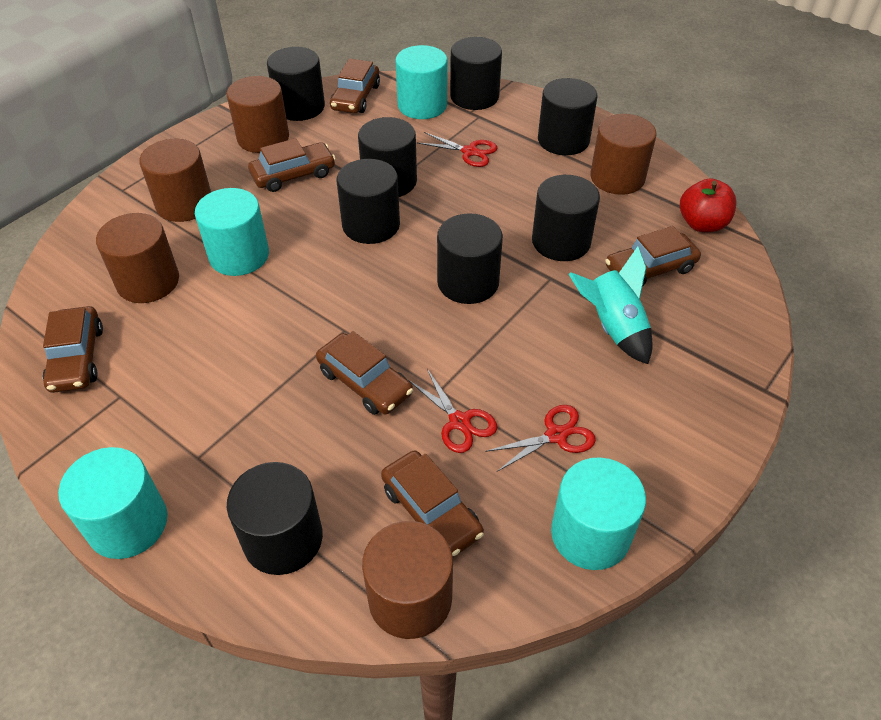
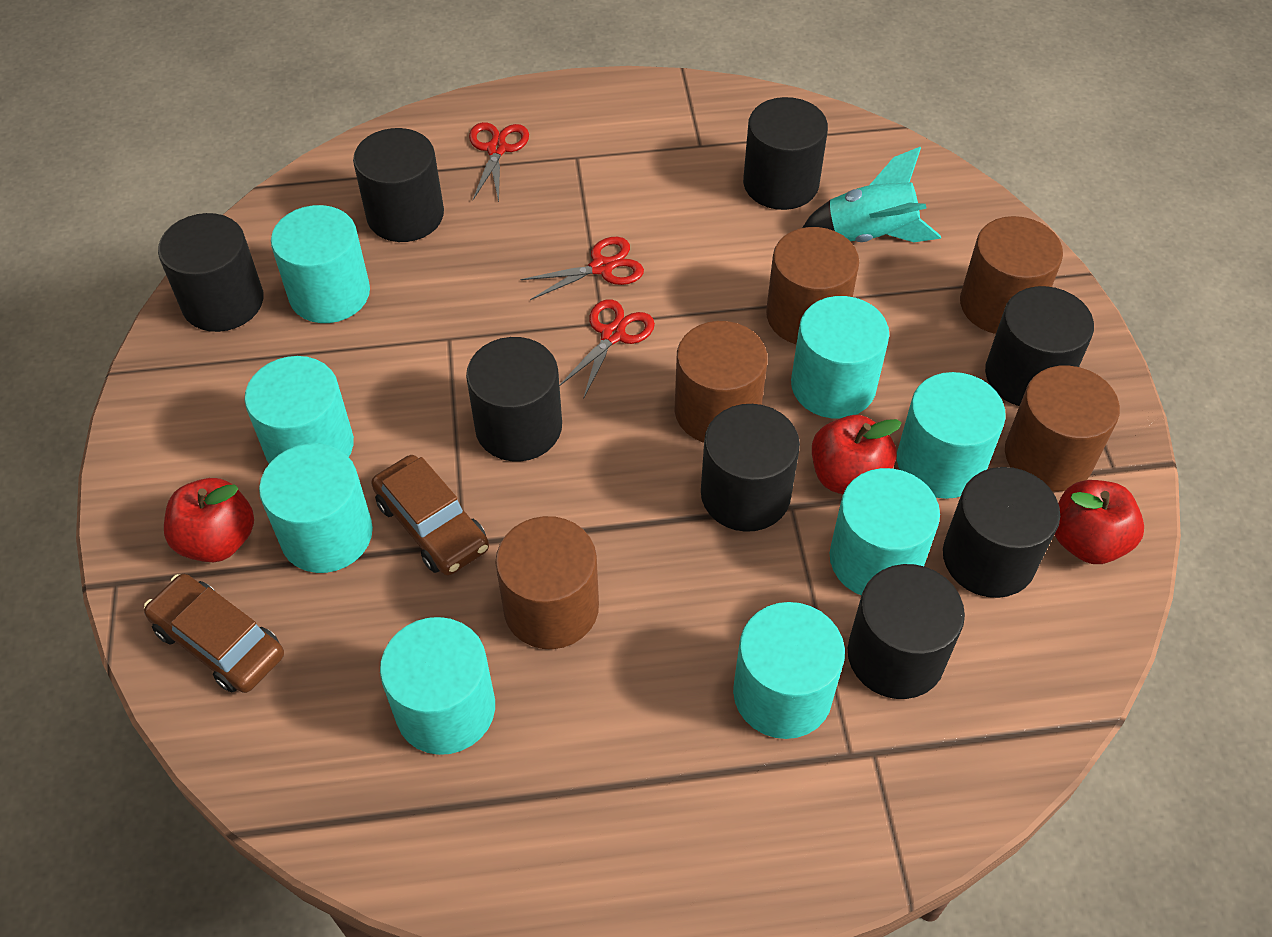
brown car: [43,306,103,393] [248,138,336,192] [316,331,413,415] [330,58,380,113] [381,450,484,557] [605,226,701,287] = 6 -> [144,574,284,693] [371,455,489,576] = 2
red apple: [680,178,736,232] = 1 -> [164,478,254,562] [812,415,902,494] [1055,480,1144,564] = 3
turquoise cylinder: [58,447,168,559] [195,188,269,276] [395,45,448,119] [551,457,646,570] = 4 -> [244,356,354,464] [259,443,373,573] [271,205,370,323] [380,617,495,755] [733,602,845,739] [791,296,889,419] [830,468,940,596] [897,372,1006,499] = 8

